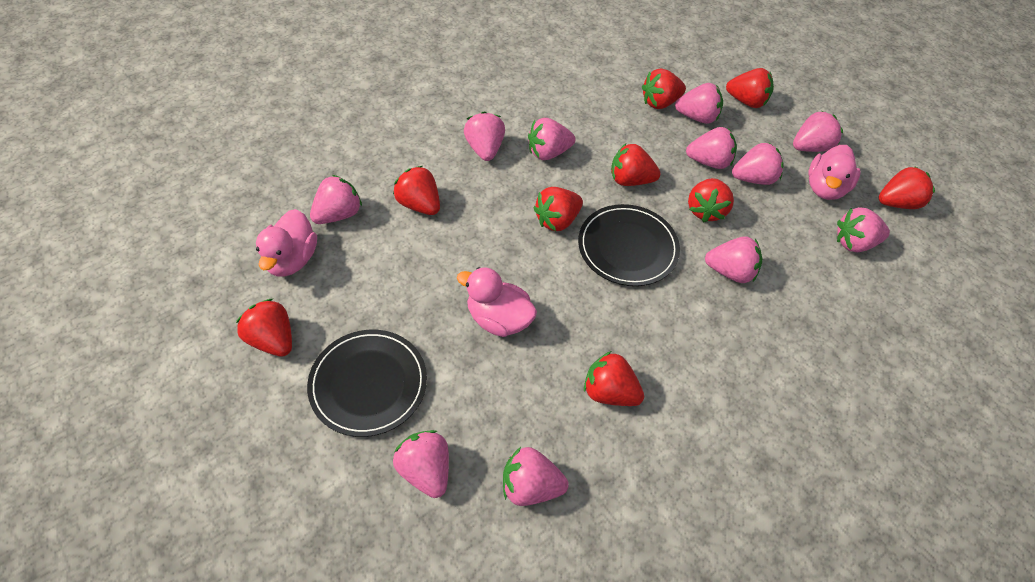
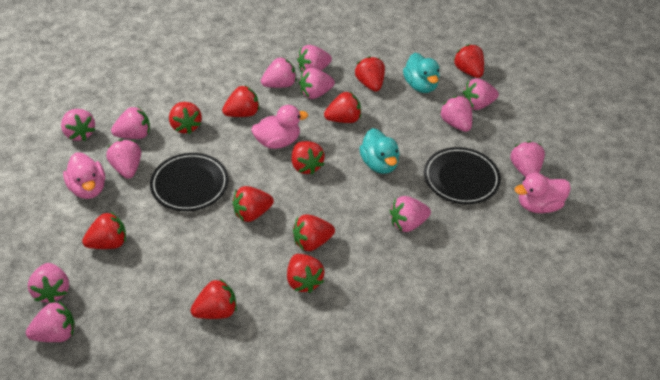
pink strawberry: [310,175,362,224] [393,430,449,498] [464,112,505,161] [503,447,569,506] [528,118,576,160] [675,83,723,124] [686,127,737,169] [705,237,762,283] [732,143,783,185] [793,111,843,152] [837,207,890,252] = 11 -> [26,301,75,342] [28,263,69,303] [61,109,96,141] [106,139,141,179] [111,107,150,139] [261,57,297,88] [297,45,332,72] [299,68,335,99] [390,196,431,232] [440,96,472,132] [463,78,499,110] [510,141,545,177] = 12
red strawberry: [236,299,292,357] [393,166,440,215] [534,187,583,231] [584,351,644,406] [611,143,661,186] [642,69,686,109] [688,178,734,222] [726,68,774,108] [878,167,935,209] = 9 -> [82,212,126,249] [169,102,202,134] [191,279,237,319] [222,85,259,117] [232,186,274,222] [287,254,324,293] [292,141,325,175] [293,214,335,251] [324,92,361,123] [355,56,385,92] [453,44,484,78] = 11
turquoise duck: none = 0 -> [359,128,399,174] [403,53,440,93] = 2

